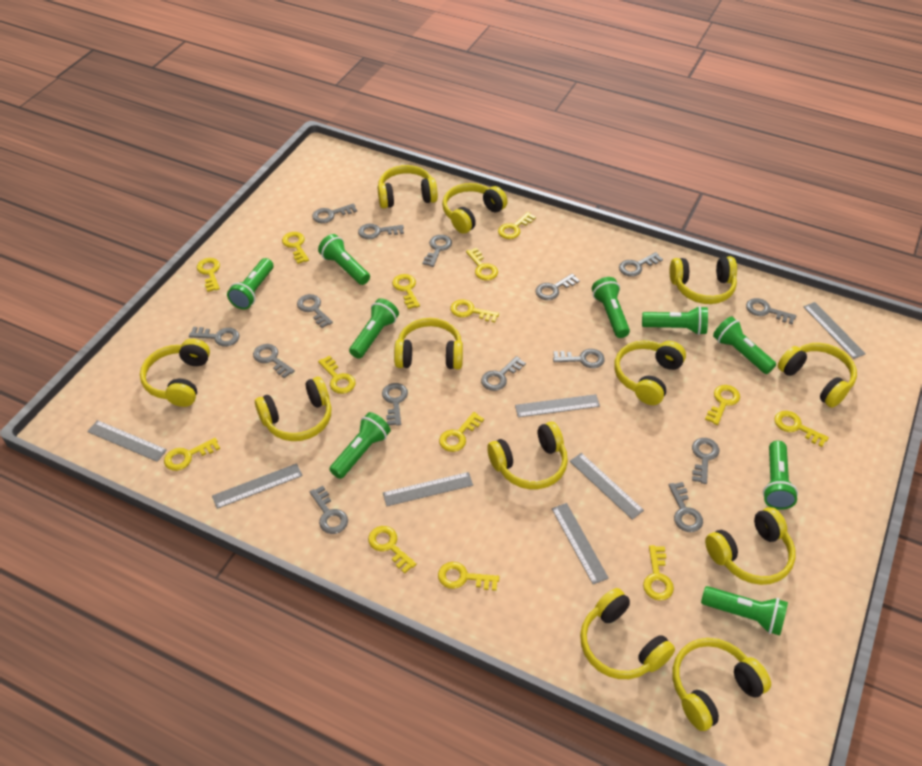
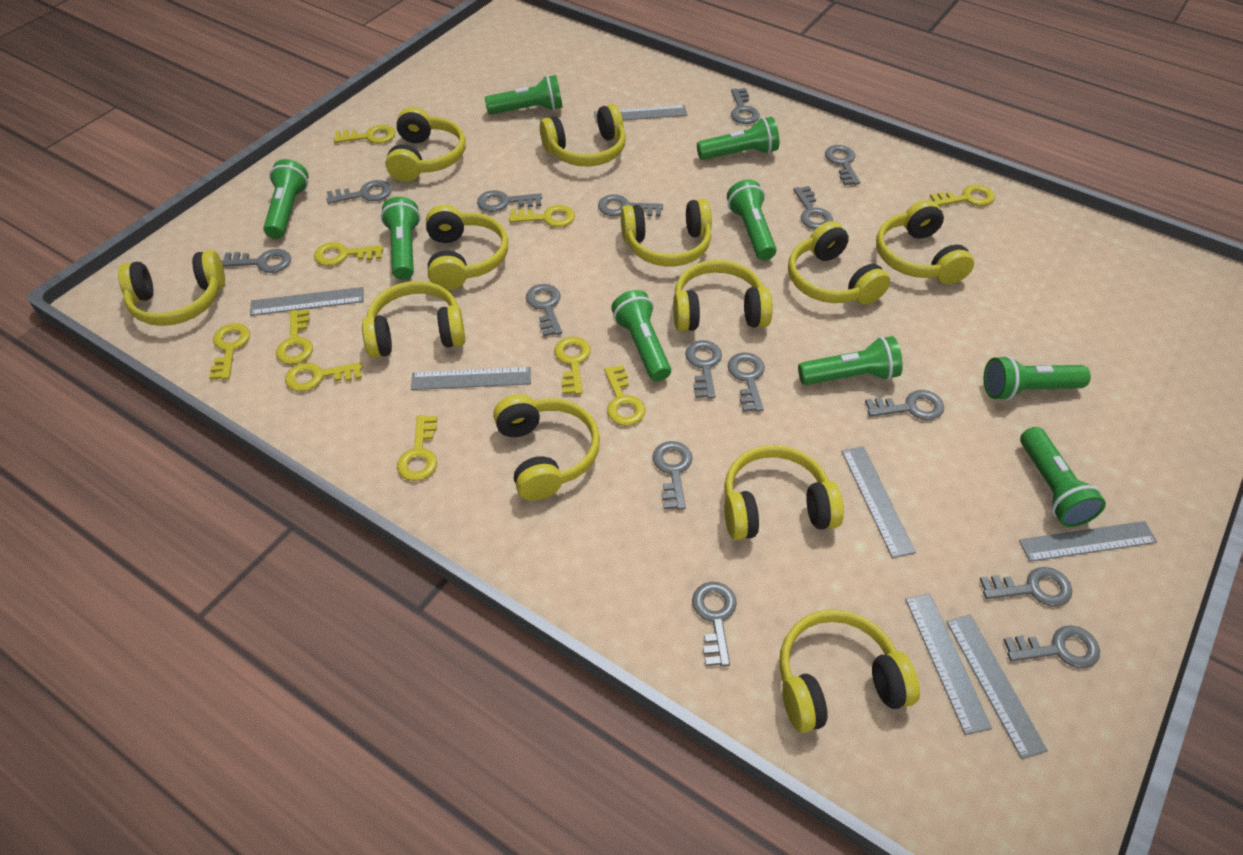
yellow key: [164,438,220,471] [197,258,220,292] [282,232,309,264] [318,355,356,394] [368,526,417,573] [392,274,420,309] [438,562,499,591] [439,412,484,452] [450,299,499,322] [466,248,498,280] [498,212,536,239] [643,545,674,601] [705,385,740,425] [774,411,829,447] = 14 -> [209,323,250,380] [276,309,313,365] [285,362,363,392] [314,242,383,266] [334,125,395,144] [397,415,437,481] [509,205,575,227] [554,337,591,394] [604,365,645,426] [930,185,995,206] = 10

